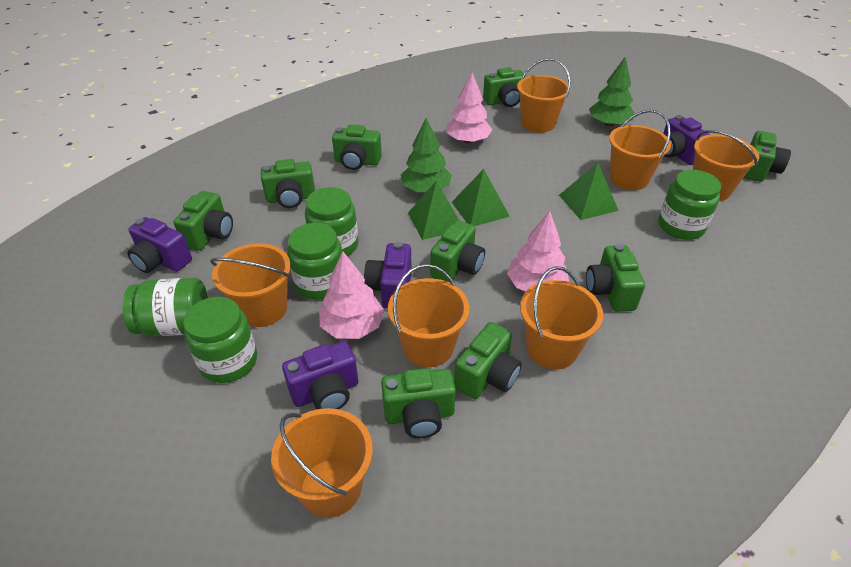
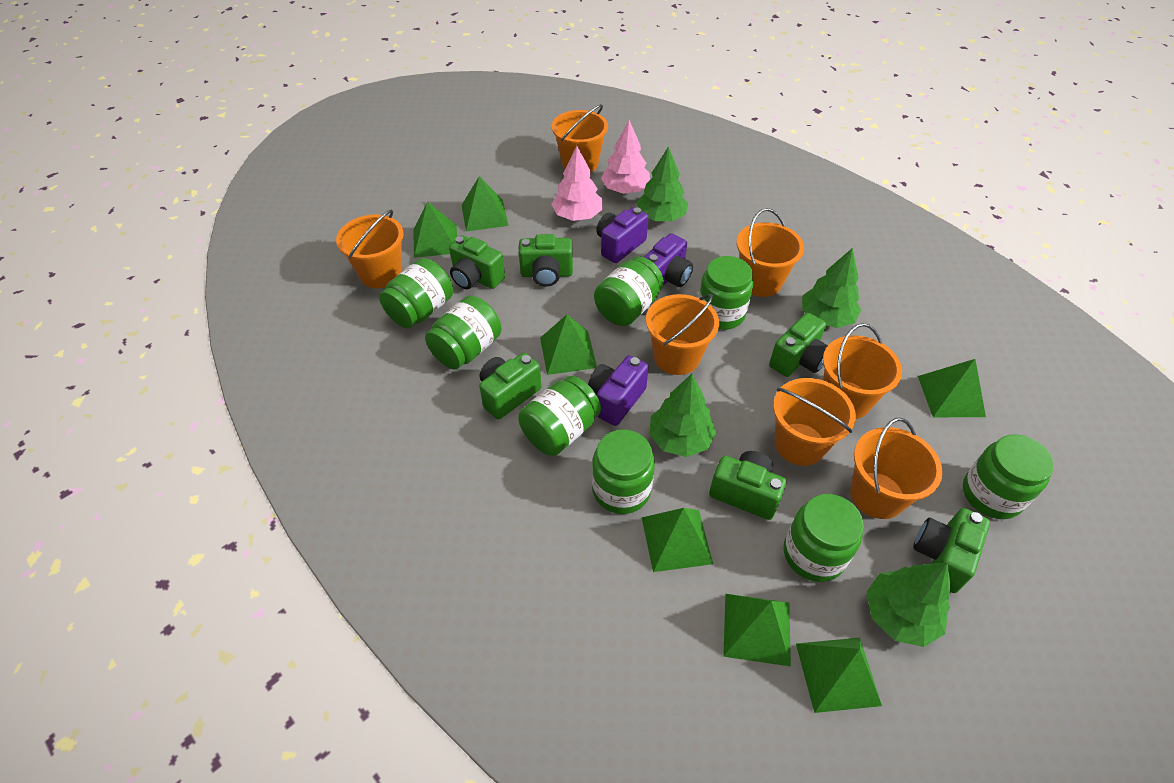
green camera: [174,191,233,251] [261,159,315,208] [332,125,382,170] [381,368,456,438] [430,220,485,283] [454,322,522,399] [483,67,526,107] [586,244,645,312] [744,131,791,182] = 9 -> [449,235,505,289] [479,353,542,420] [519,234,573,287] [709,451,786,520] [769,312,828,377] [913,508,990,593] = 6
green jar: [122,278,208,337] [183,297,257,383] [287,223,342,300] [305,187,358,256] [658,170,721,240] = 5 -> [379,258,453,328] [425,296,501,370] [518,376,601,456] [592,430,655,514] [594,257,664,326] [698,256,753,330] [784,494,864,582] [963,434,1054,519] = 8
green pyramid: [408,181,459,240] [452,169,510,226] [559,163,619,220] = 3 -> [413,202,457,258] [462,176,509,232] [540,315,597,375] [642,508,713,572] [723,594,791,667] [796,638,882,713] [918,359,986,417] = 7
green tree: [401,118,452,193] [589,56,634,127] = 2 -> [637,147,688,221] [649,374,716,457] [802,248,861,328] [866,563,950,647] = 4
pink tree: [319,252,385,339] [447,72,492,143] [507,211,569,291] = 3 -> [551,146,603,221] [601,120,650,194] = 2
purple camera: [127,217,192,273] [282,341,358,410] [364,242,412,309] [663,115,710,165] = 4 -> [588,355,649,426] [596,207,648,263] [644,233,693,287] = 3

